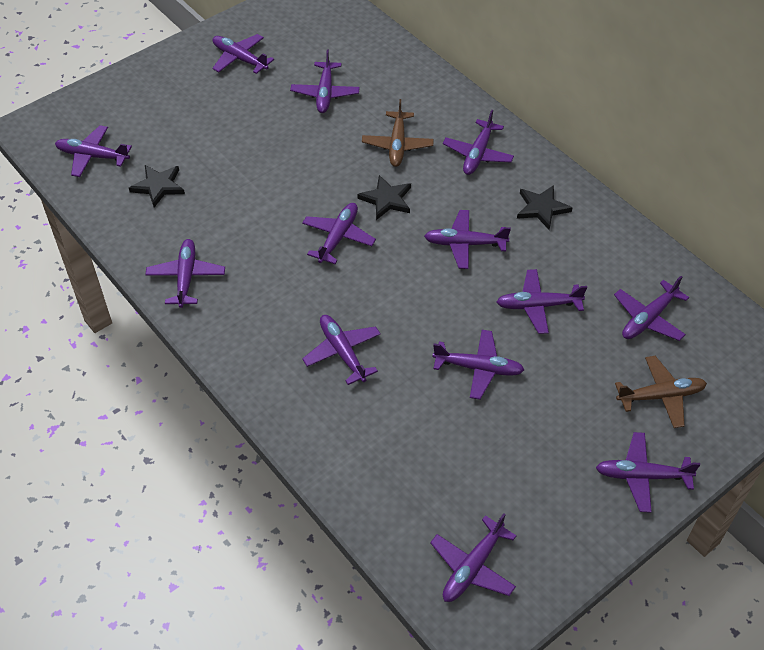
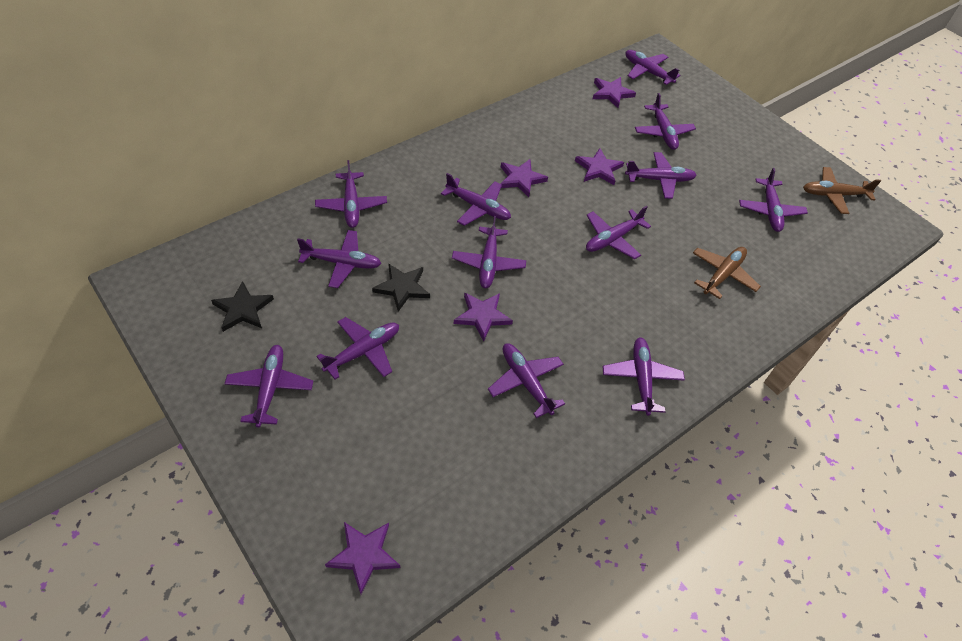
black star: [129,165,185,207] [357,175,411,220] [517,185,573,230] = 3 -> [211,281,274,332] [372,263,430,312] = 2
purple star: none = 0 -> [325,522,400,594] [454,292,513,341] [500,159,548,197] [575,148,624,185] [593,77,636,108] = 5

